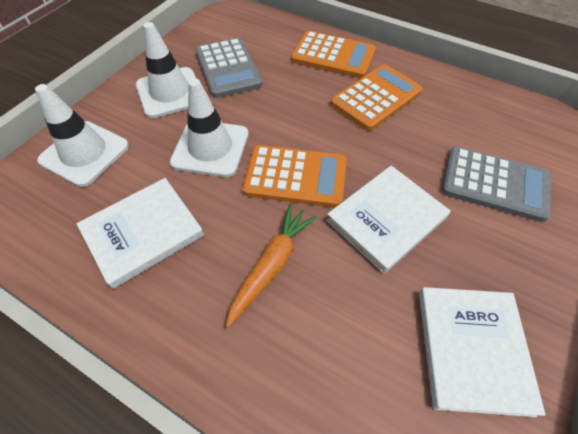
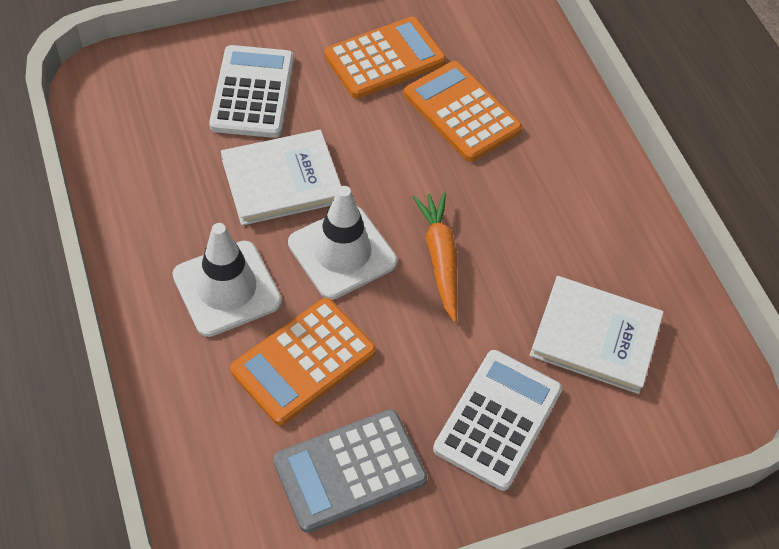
grey calculator: [195,38,263,98] [442,146,551,222] = 2 -> [273,409,427,533] = 1
white book: [76,178,204,289] [326,166,450,274] [419,287,546,417] = 3 -> [221,130,341,226] [530,276,664,394] = 2
white calculator: none = 0 -> [209,45,294,138] [433,350,562,491] = 2
white traffic cone: [35,84,129,187] [136,22,196,118] [170,79,249,177] = 3 -> [172,223,282,337] [288,186,397,300] = 2

